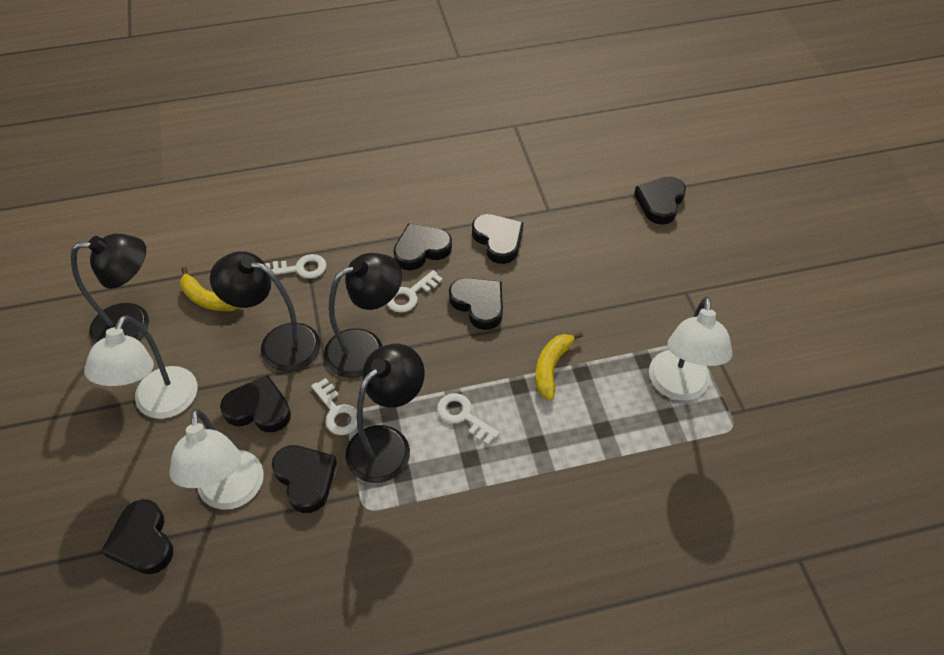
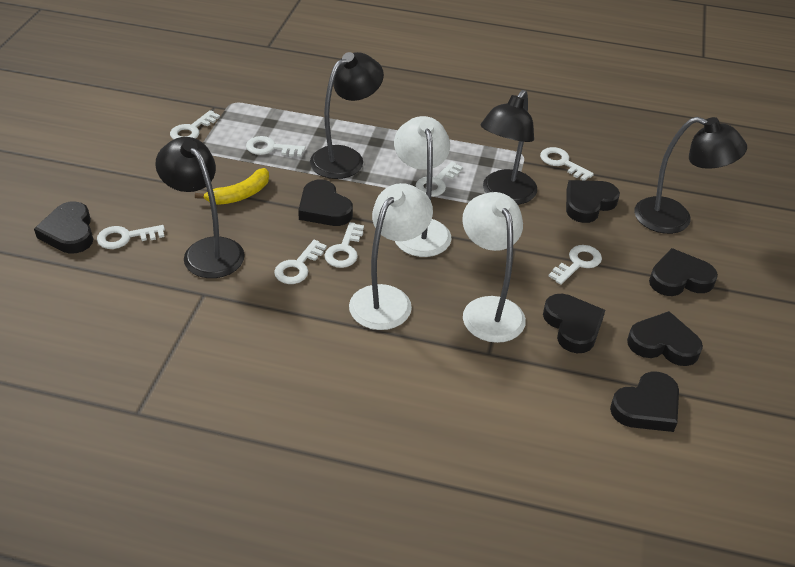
white key: [265,254,327,279] [311,378,357,435] [387,270,443,313] [437,393,500,445] = 4 -> [97,225,165,249] [170,110,220,140] [246,136,305,157] [274,240,327,284] [324,222,364,268] [415,161,463,197] [540,147,594,181] [548,245,602,285] = 8
yellow banana: [180,267,239,311] [535,332,583,400] = 2 -> [195,168,269,205] = 1

